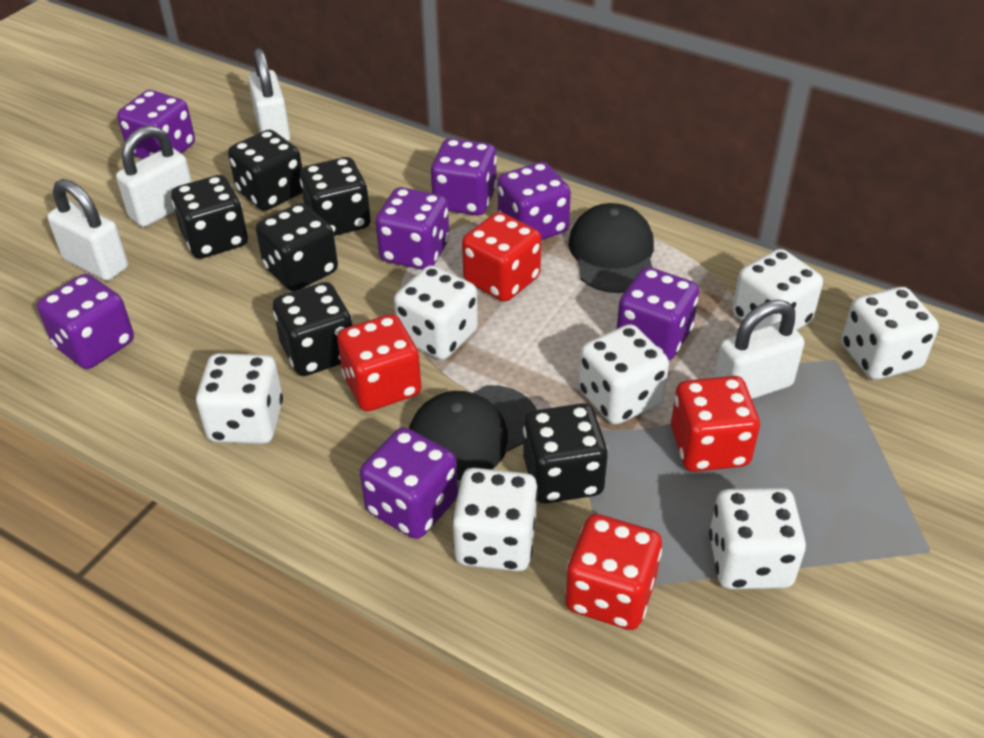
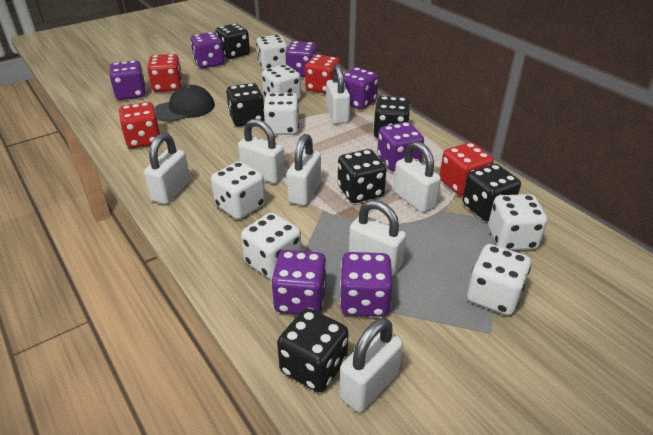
black cap: [409,385,537,480] [569,203,654,293] = 2 -> [155,85,215,122] = 1
white padlock: [47,179,128,281] [116,125,192,227] [248,48,290,142] [714,300,804,399] = 4 -> [144,133,190,204] [238,119,285,184] [287,134,321,206] [326,64,350,124] [339,318,403,412] [349,200,406,276] [393,141,441,213] = 7

